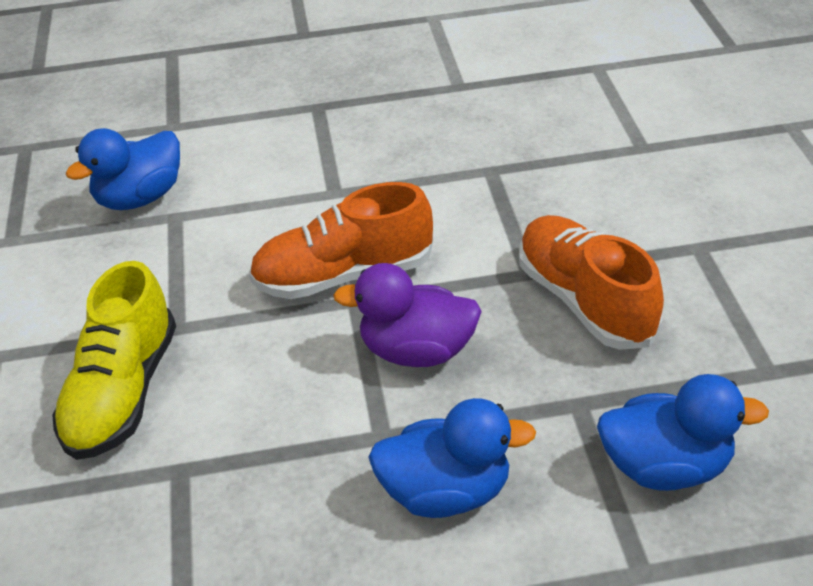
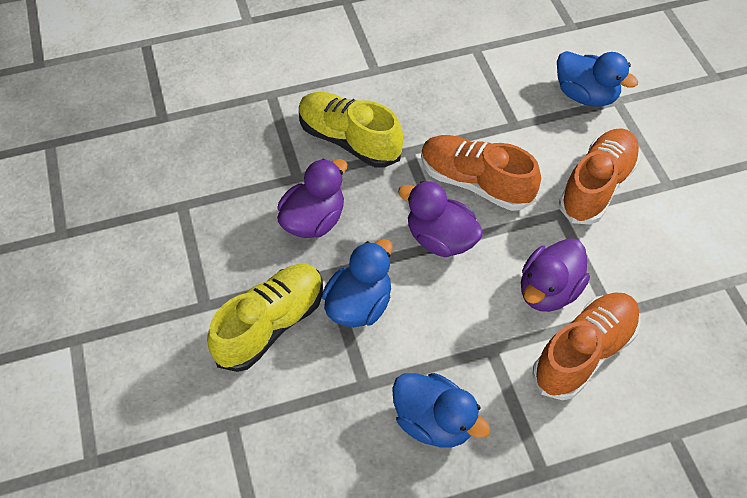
orange shoe: [249,182,433,299] [519,215,664,350] = 2 -> [421,135,541,211] [532,292,640,400] [559,128,640,225] = 3
purple duck: [333,263,482,367] = 1 -> [277,159,347,238] [398,181,483,257] [521,238,590,312] = 3
yellow shoe: [52,261,176,460] = 1 -> [207,264,323,372] [299,92,403,168] = 2

